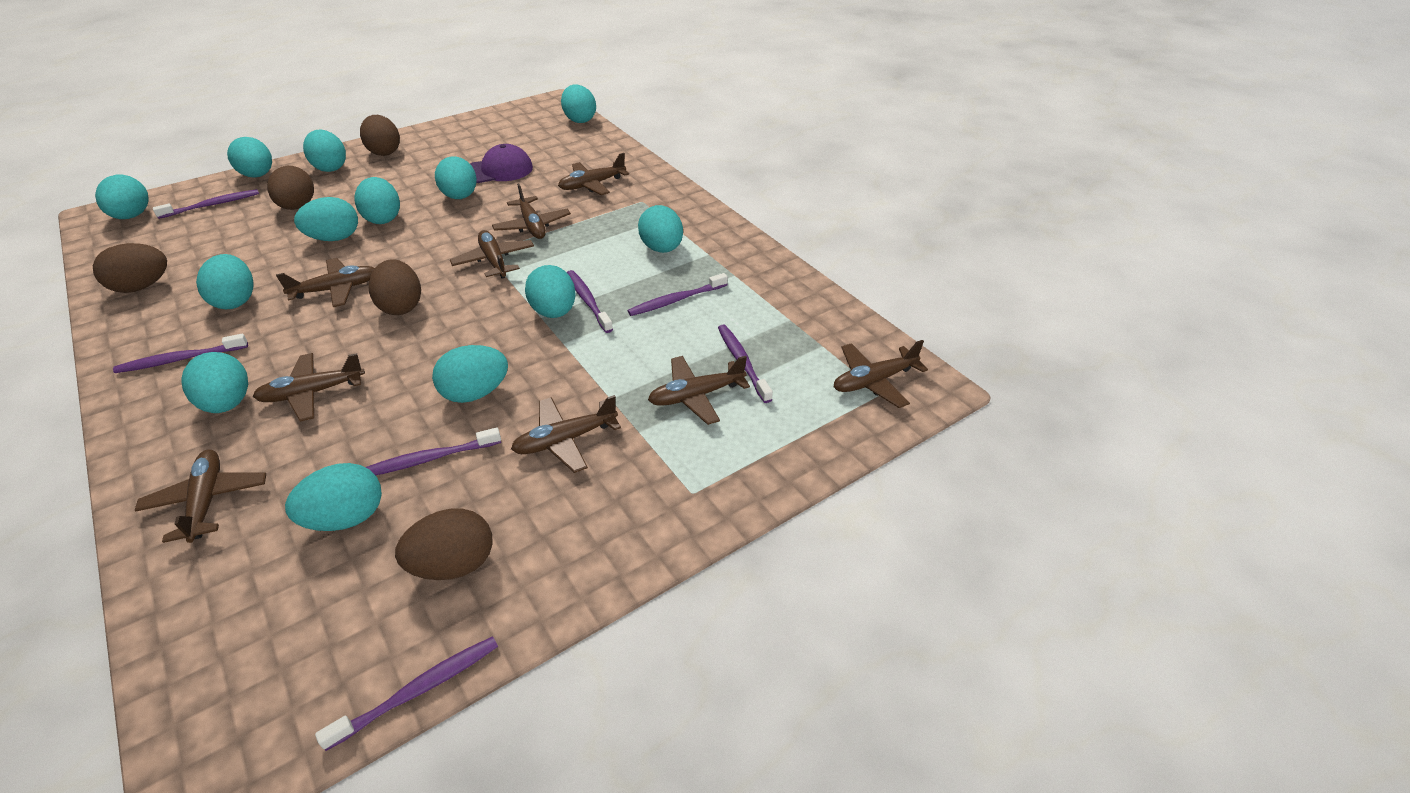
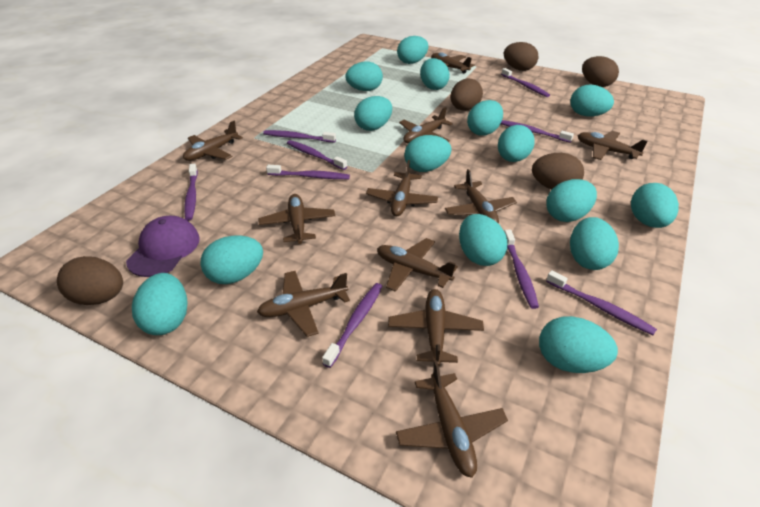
brown plane: [134,450,266,543] [253,353,365,422] [276,258,375,307] [450,230,534,279] [492,183,571,239] [511,395,621,473] [558,153,629,195] [648,356,750,425] [834,340,928,408] = 9 -> [183,121,243,161] [257,271,350,337] [259,194,335,244] [366,160,438,216] [377,238,458,292] [388,289,484,366] [396,360,508,478] [399,107,453,143] [431,52,474,74] [445,169,517,224] [578,131,648,160] = 11
purple toothbrush: [113,334,248,373] [153,189,259,219] [315,636,498,751] [365,427,501,475] [567,270,613,333] [628,273,728,316] [718,325,773,403] = 7 -> [184,163,198,221] [263,130,336,142] [266,165,350,179] [287,140,347,170] [322,283,383,368] [501,68,550,97] [501,120,574,143] [504,230,539,309] [546,270,657,335] = 9
turquoise egg: [95,175,149,219] [182,352,248,413] [196,254,254,309] [227,137,272,178] [285,463,382,531] [294,197,358,241] [303,129,346,172] [355,177,400,224] [432,345,508,403] [435,156,477,199] [525,265,576,318] [561,84,596,123] [638,205,683,253] = 13 -> [132,273,188,335] [200,236,263,284] [345,61,383,91] [354,96,392,131] [397,36,428,64] [404,135,452,172] [420,58,450,90] [459,214,507,266] [467,100,503,136] [498,125,535,162] [539,316,618,373] [546,179,597,222] [570,85,614,117] [570,217,619,270] [631,183,679,228] = 15

